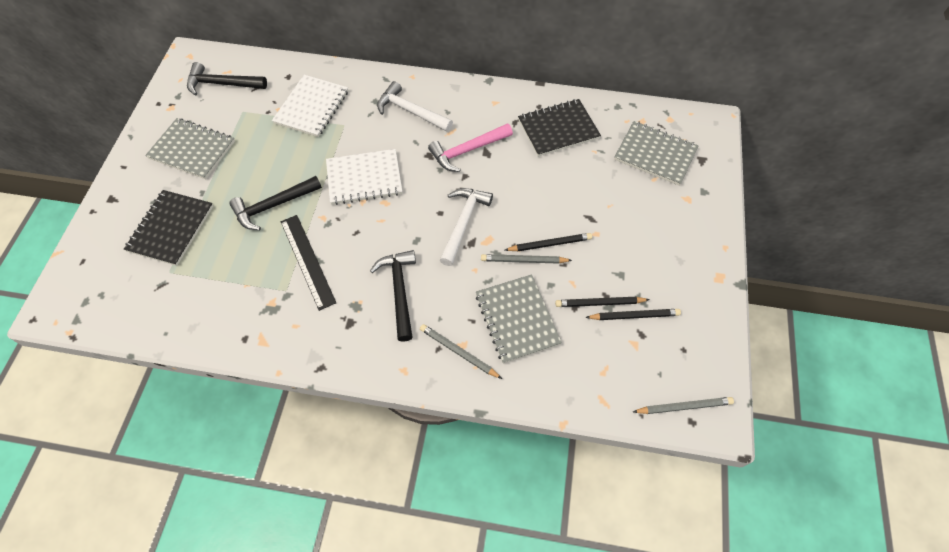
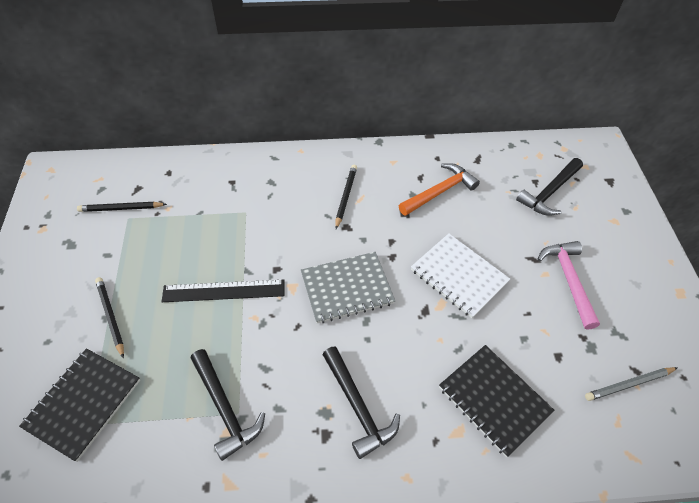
grey notebook: [145,118,235,179] [476,274,562,364] [614,121,699,186] = 3 -> [301,252,395,323] = 1
grey pencil: [420,324,502,379] [481,254,572,264] [633,397,734,414] = 3 -> [585,367,678,401] = 1
orange hammer: none = 0 -> [399,163,480,216] = 1
white hammer: [377,81,453,132] [440,188,493,266] = 2 -> none = 0
white notebook: [272,75,348,137] [326,149,402,205] = 2 -> [411,234,510,318] = 1

